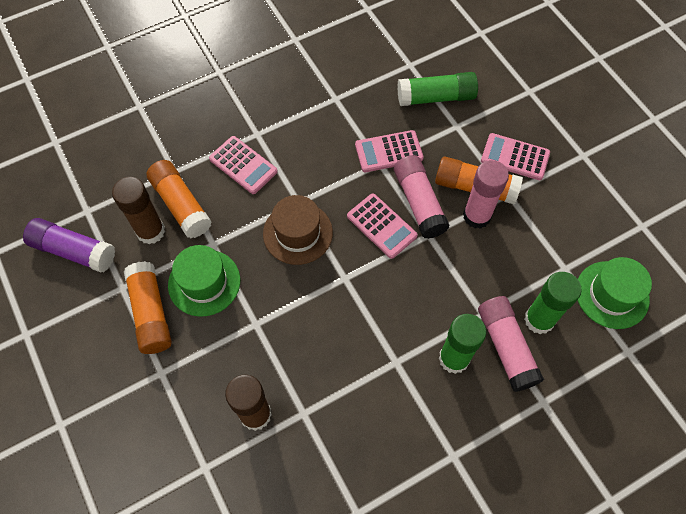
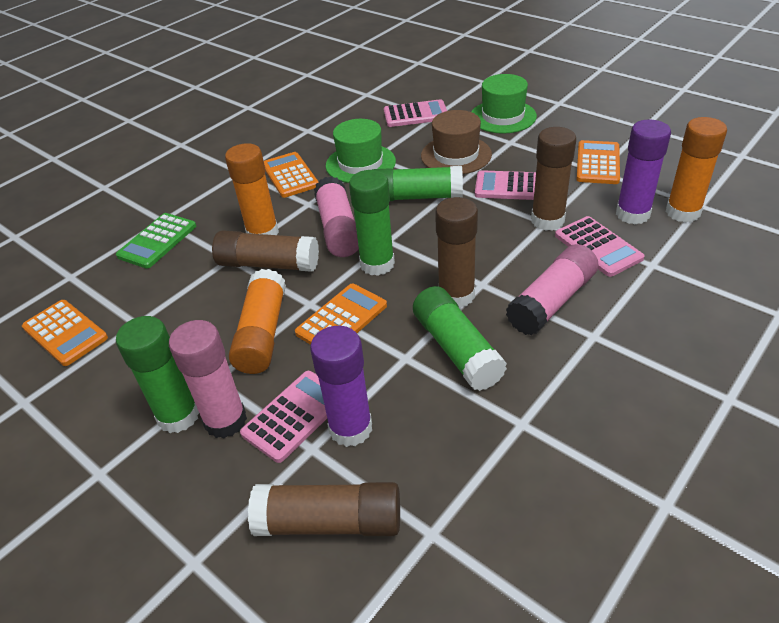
brown glue stick: [112,177,165,244] [225,375,272,431] = 2 -> [212,230,319,272] [248,482,400,536] [435,197,478,308] [531,127,576,231] = 4
green calculator: none = 0 -> [116,213,196,269] = 1
green glue stick: [398,72,478,106] [439,314,486,374] [524,272,582,334] = 3 -> [116,316,199,433] [349,170,395,276] [372,166,463,201] [413,286,507,391] = 4
orange calculator: none = 0 -> [22,300,108,366] [264,152,318,198] [295,283,387,345] [576,140,620,184] = 4
purple glue stick: [23,218,115,272] = 1 -> [310,326,372,447] [616,120,671,224] = 2

